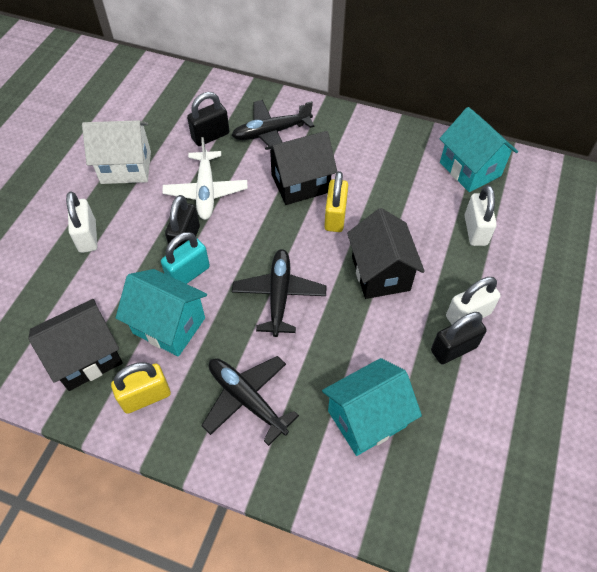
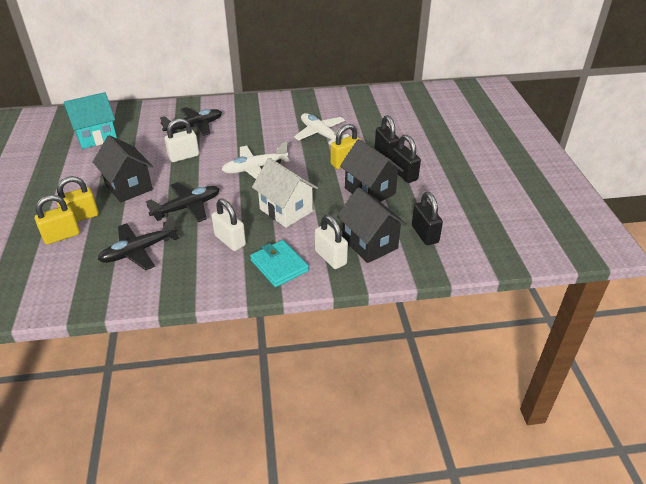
turquoise house: [116,269,207,357] [322,358,422,456] [439,107,518,192] = 3 -> [64,92,117,149] = 1
turquoise padlock: [161,232,210,284] = 1 -> none = 0
turquoise wallet: none = 0 -> [250,240,309,287] = 1
white plane: [162,137,248,220] = 1 -> [221,142,290,179] [294,113,350,145] = 2
yellow padlock: [111,362,171,414] [324,171,348,232] = 2 -> [35,195,80,245] [57,176,99,222] [330,124,362,169] = 3

